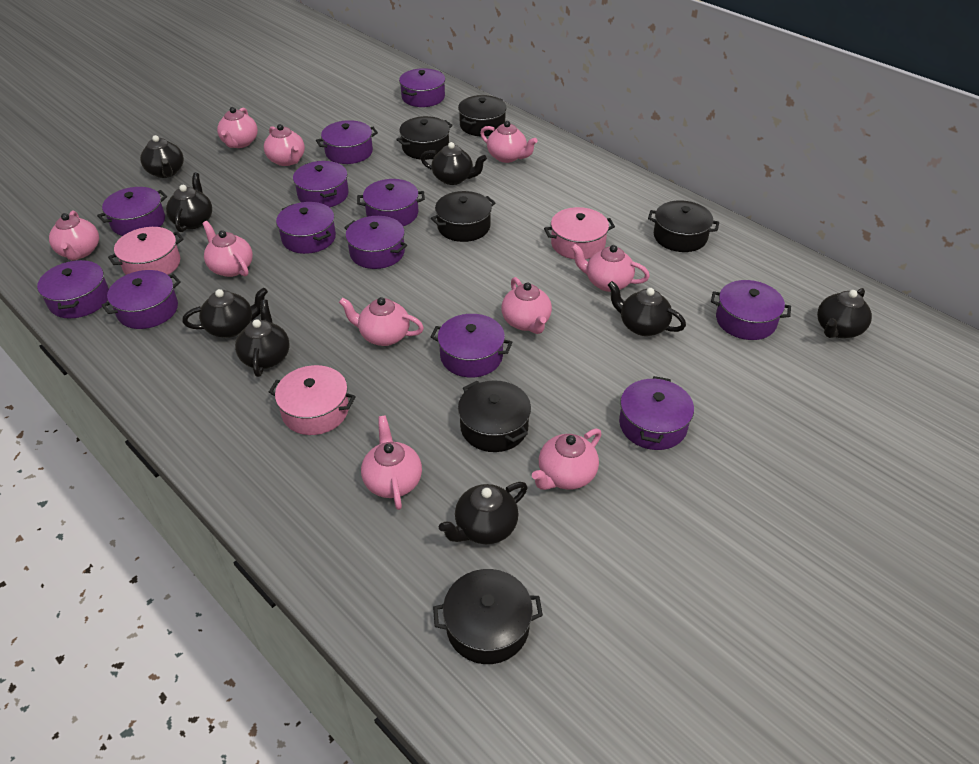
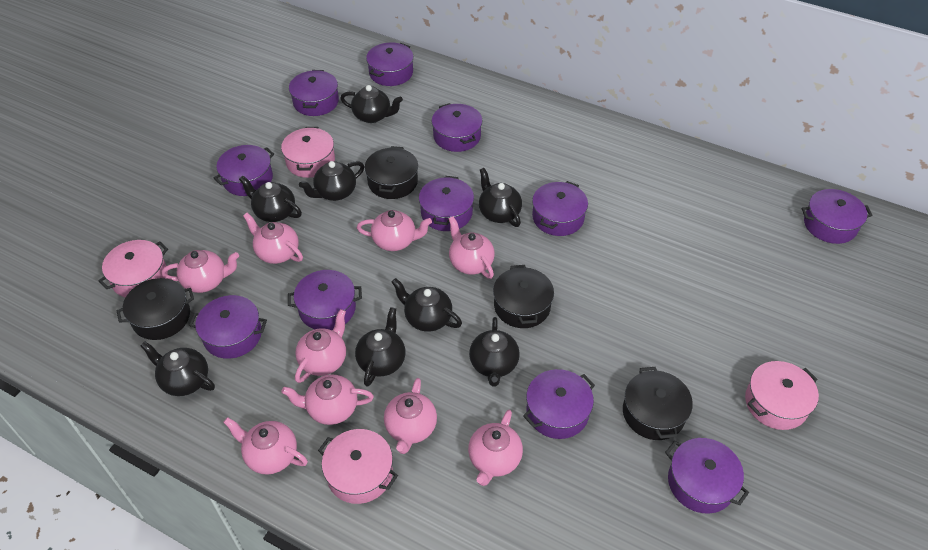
black pot: [396,116,453,160] [431,191,495,242] [433,569,543,664] [458,95,507,136] [458,380,531,452] [648,200,719,252] = 6 -> [117,278,194,340] [365,146,418,199] [493,265,554,328] [623,367,693,440] = 4
pink pot: [108,227,184,275] [269,365,356,435] [544,207,615,259] = 3 -> [98,240,168,297] [281,127,335,178] [318,429,398,504] [745,361,819,430] = 4
pink teapot: [49,210,99,261] [202,221,253,277] [217,107,258,148] [264,124,305,166] [339,297,424,346] [361,415,422,510] [480,121,537,163] [501,277,552,334] [532,429,602,490] [571,244,650,292] = 10 -> [161,250,239,293] [223,417,308,475] [243,213,303,264] [281,374,374,425] [295,309,346,383] [357,210,432,251] [384,378,437,454] [448,216,495,279] [468,410,523,486] = 9
purple pot: [37,259,109,319] [97,187,167,236] [101,270,181,329] [276,202,336,254] [293,161,349,207] [316,120,378,164] [344,216,407,269] [357,179,425,226] [399,68,445,107] [431,314,512,378] [619,376,694,450] [711,280,791,340] = 12 -> [189,295,267,359] [214,145,274,196] [288,270,362,330] [289,70,339,116] [366,43,414,86] [419,176,474,231] [432,103,482,152] [523,369,595,439] [532,181,588,236] [665,438,749,513] [801,189,873,244] = 11

